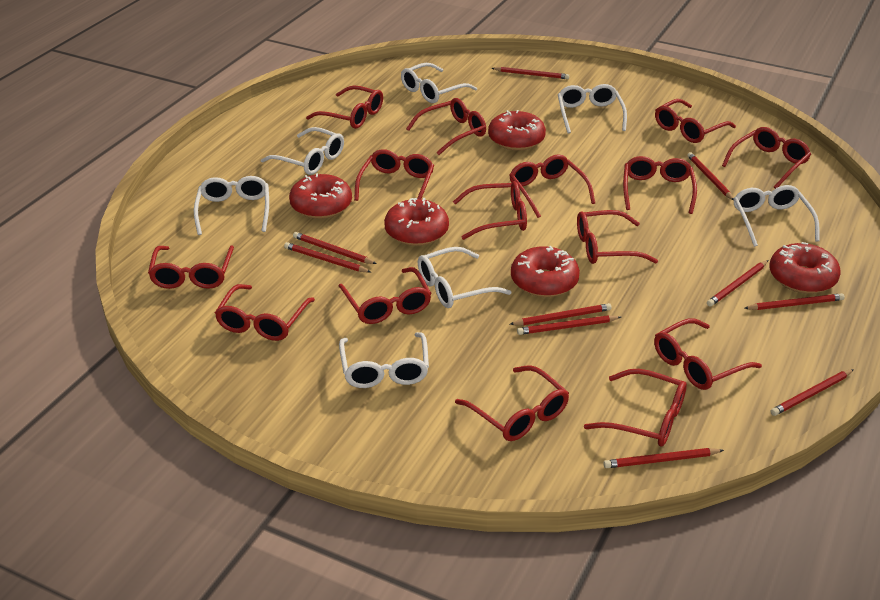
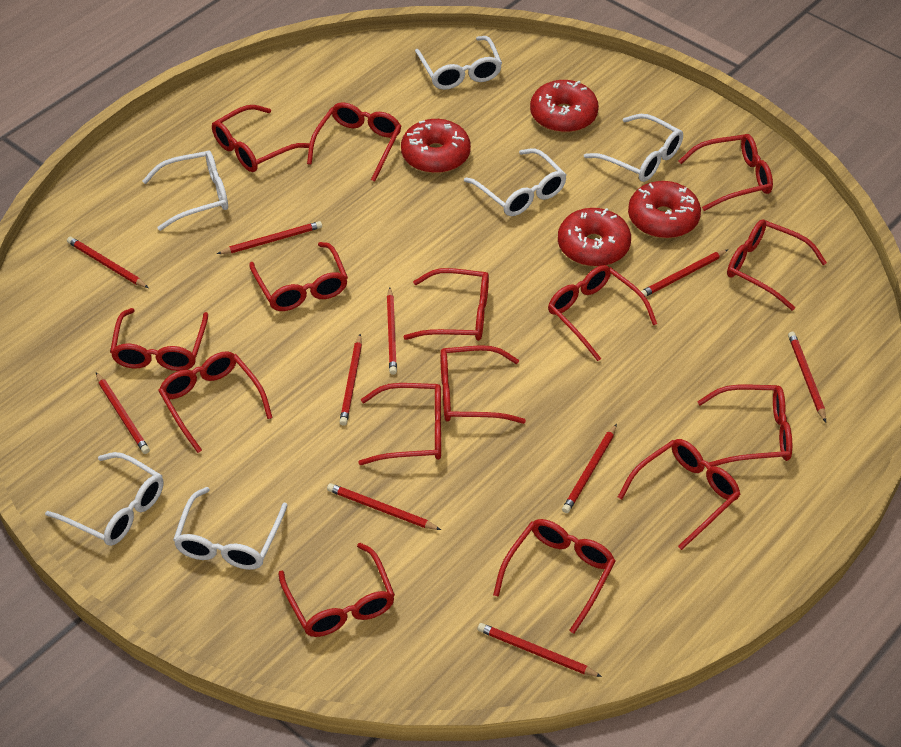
red donut: [289,173,352,219] [384,198,449,246] [488,110,546,151] [511,246,580,297] [769,242,841,294] = 5 -> [401,119,471,174] [530,80,599,133] [558,208,631,267] [628,181,701,239] = 4
white glasses: [194,176,269,235] [261,127,344,175] [339,332,429,388] [401,63,477,103] [418,247,511,308] [558,84,627,134] [734,185,820,247] = 7 -> [45,452,163,546] [142,150,228,231] [173,487,288,570] [415,36,502,90] [464,148,566,216] [584,114,683,182] = 6

